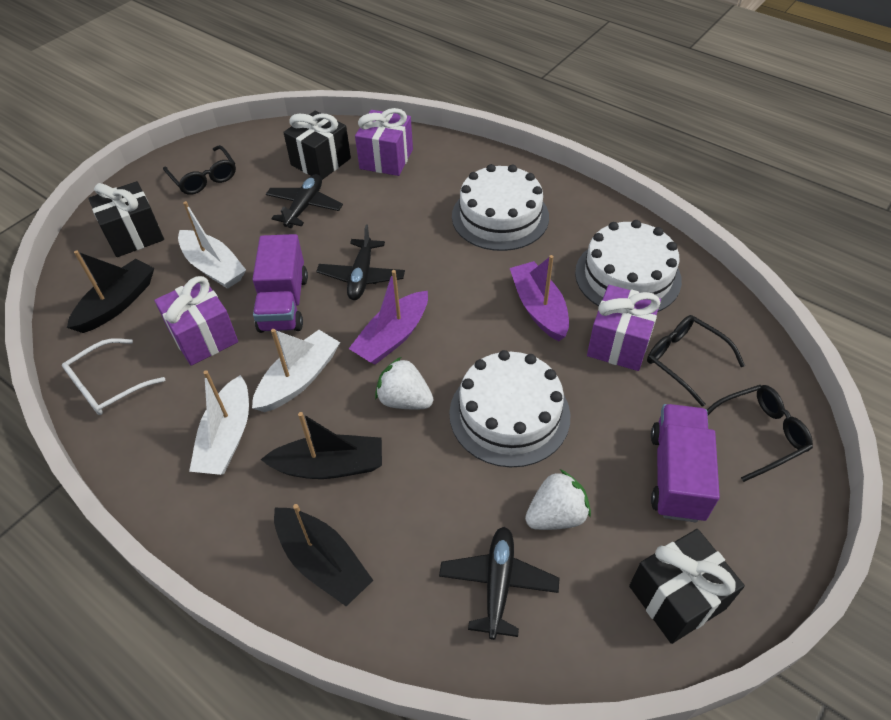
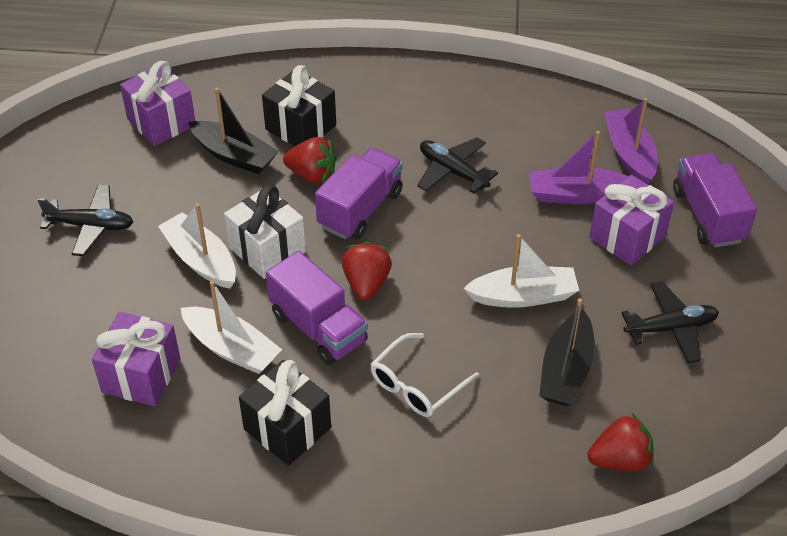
black boat: [67,250,154,333] [260,412,382,479] [274,504,373,606] = 3 -> [188,88,279,174] [539,298,595,406] = 2
black gift: [88,181,164,257] [283,110,351,180] [629,529,745,644] = 3 -> [239,360,331,466] [262,65,336,146] = 2
black glasses: [163,145,236,195] [647,315,745,407] [707,385,813,482] = 3 -> none = 0
purple truck: [252,234,308,333] [651,404,720,522] = 2 -> [266,251,368,365] [315,148,403,240] [673,153,757,247] = 3
red strawberry: none = 0 -> [283,137,337,183] [342,242,392,300] [588,413,654,472] = 3
white cake: [449,350,570,467] [452,164,549,251] [575,220,682,312] = 3 -> none = 0
white gift: none = 0 -> [224,185,306,279] = 1
white strawberry: [375,357,433,409] [525,469,591,530] = 2 -> none = 0

